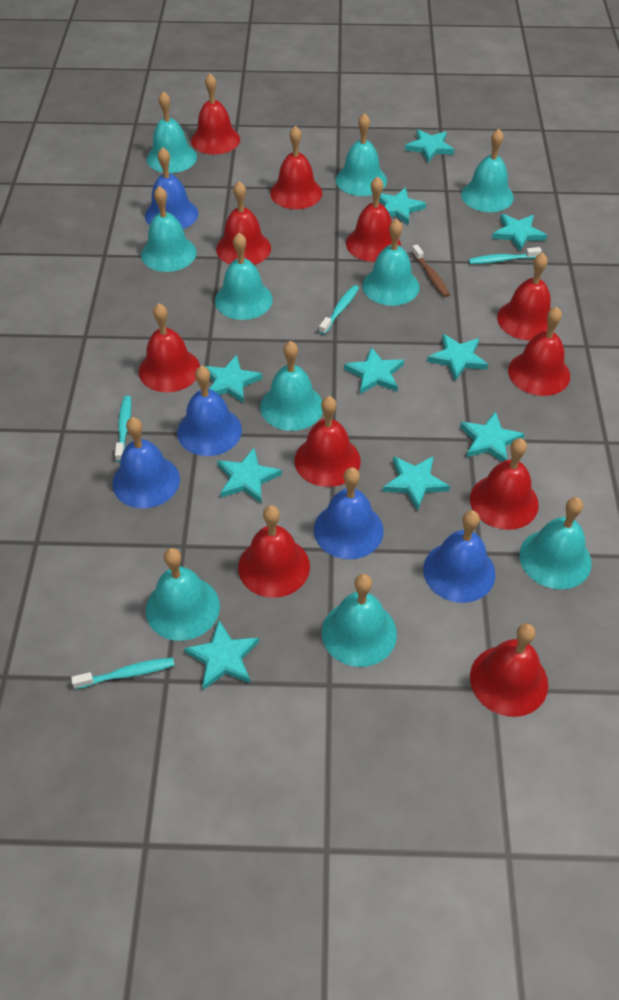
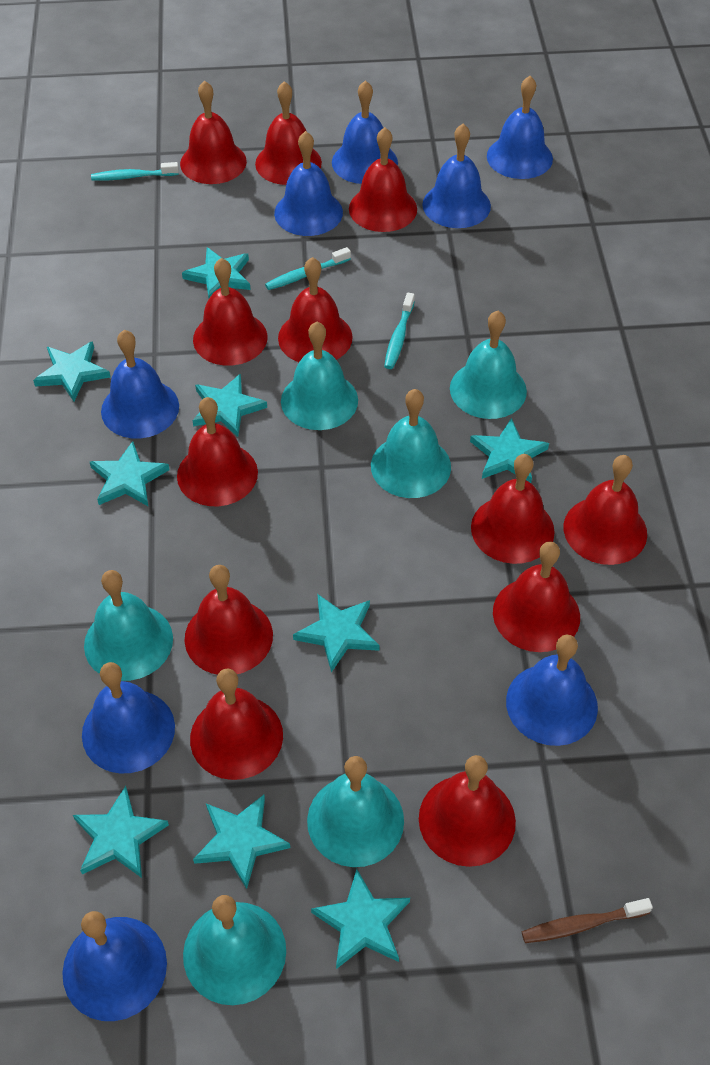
blue bell: [112,417,180,508] [145,147,198,229] [177,366,242,456] [314,467,384,559] [423,510,496,603] = 5 -> [62,911,167,1021] [82,662,175,774] [101,330,179,438] [274,131,343,236] [332,80,398,184] [422,124,491,228] [487,76,553,179] [506,634,598,746] = 8
red bell: [139,303,200,392] [191,74,240,155] [216,181,271,265] [238,505,310,598] [270,126,322,209] [294,396,361,487] [346,176,401,262] [470,438,539,530] [470,623,548,717] [497,253,551,341] [508,307,570,396] = 11 -> [177,397,258,506] [180,80,247,184] [184,565,273,675] [190,668,283,780] [193,258,268,366] [255,81,322,185] [278,257,353,362] [349,127,417,232] [419,755,516,867] [471,454,555,564] [493,541,580,652] [564,455,647,565] = 12
turquoise bell: [141,186,197,272] [146,548,220,641] [147,91,197,173] [215,233,273,320] [260,341,323,431] [322,574,397,667] [336,113,387,196] [362,219,420,306] [461,129,514,212] [519,497,592,589] = 10 -> [84,570,173,681] [183,895,286,1005] [281,322,358,430] [307,756,404,867] [371,389,451,498] [450,311,527,419] = 6
turquoise star: [184,620,259,690] [204,355,262,403] [217,448,282,503] [344,347,404,394] [379,188,426,225] [383,456,450,511] [405,129,455,162] [427,334,488,381] [460,411,524,462] [492,214,547,252] = 10 -> [33,341,110,401] [73,786,169,878] [90,441,170,506] [182,247,251,298] [192,374,267,437] [193,795,290,889] [293,594,380,672] [311,869,410,969] [470,418,549,483] = 9
turquoise toothbrush: [71,658,175,689] [115,396,132,462] [319,285,359,335] [469,247,542,264] = 4 -> [91,162,179,181] [265,247,351,290] [384,293,415,369] = 3

